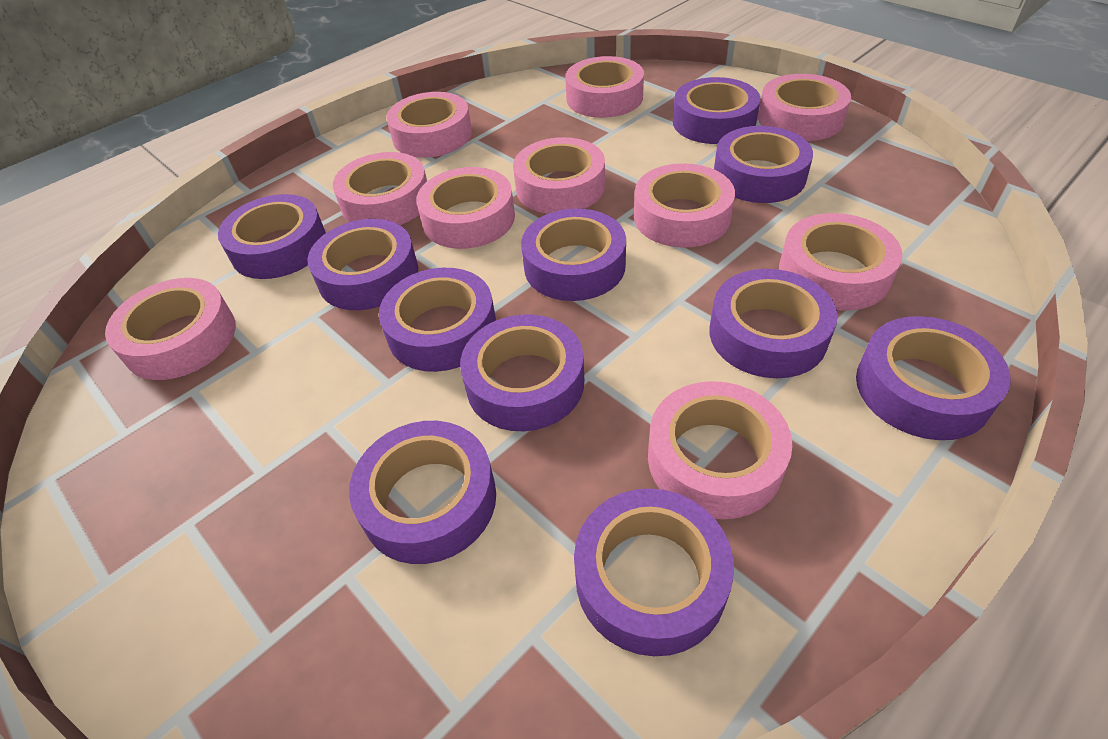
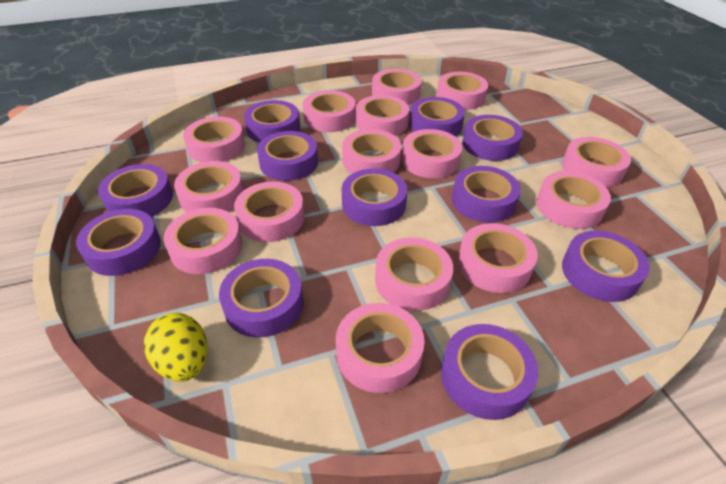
pink tape: [105,278,236,380] [333,152,427,225] [386,92,472,158] [416,167,515,249] [513,137,605,214] [565,56,644,118] [634,163,735,248] [648,381,793,519] [758,74,851,141] [779,213,903,311] = 10 -> [164,208,242,274] [174,161,244,212] [183,116,245,163] [234,181,305,242] [303,90,356,132] [336,303,425,393] [342,129,401,174] [356,95,409,136] [372,69,421,105] [375,237,453,311] [402,129,462,178] [437,72,488,110] [458,223,538,293] [537,171,611,229] [562,137,631,187] = 15
yellow egg: none = 0 -> [144,313,207,381] = 1

